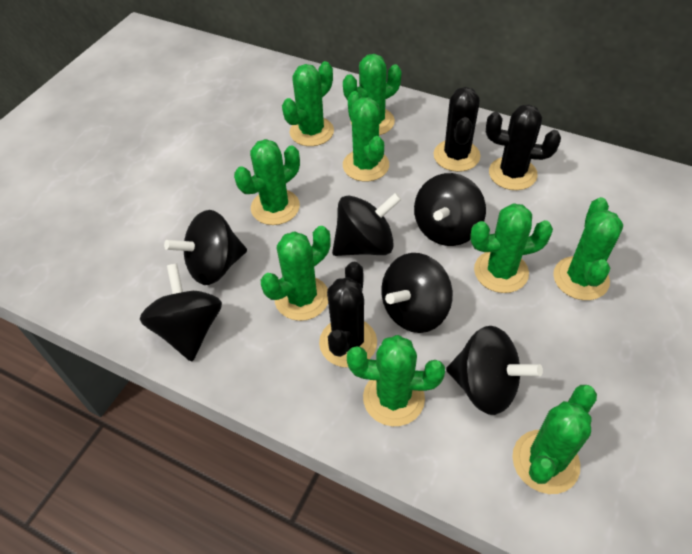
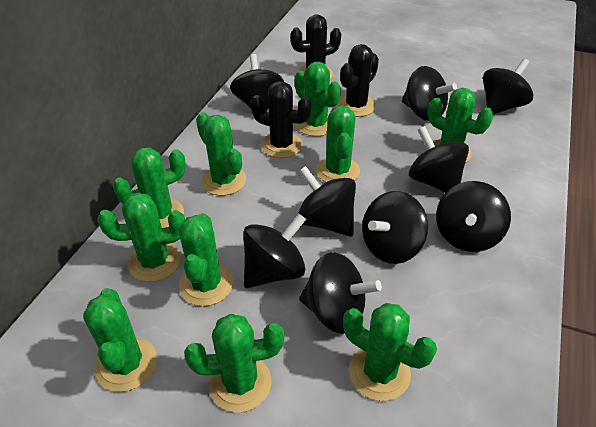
black spinning top: [139,264,222,361] [164,210,247,285] [332,193,402,256] [381,253,453,333] [414,173,486,246] [446,326,543,415] = 6 -> [230,54,284,112] [243,214,306,288] [298,166,356,237] [299,252,382,334] [362,191,428,264] [402,66,457,121] [409,126,469,193] [436,181,511,252] [483,58,534,115] = 9
green cactus: [234,139,300,225] [261,226,331,321] [282,61,334,146] [343,54,401,135] [343,91,389,182] [347,335,445,426] [470,203,553,293] [512,385,597,494] [553,197,623,300] = 9 -> [83,288,157,392] [98,193,185,282] [113,147,186,228] [179,213,233,306] [184,314,284,412] [196,112,246,196] [295,62,341,136] [316,105,360,182] [343,303,437,401] [428,88,493,163] = 10

